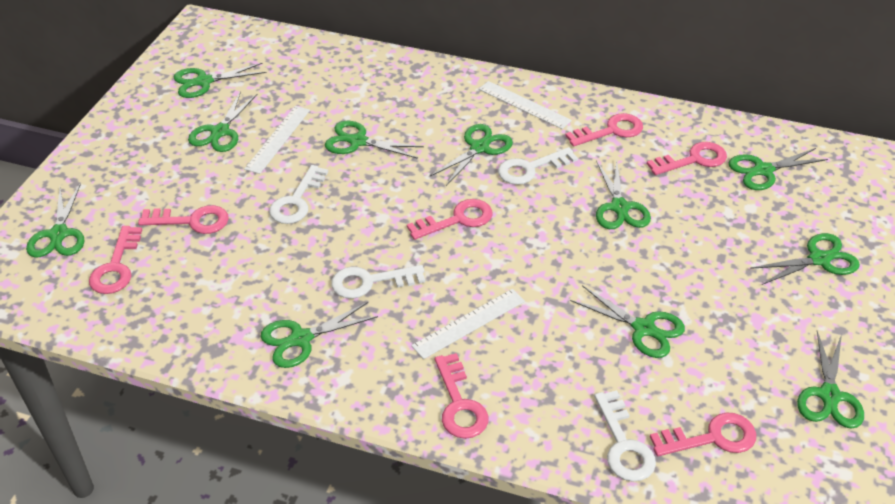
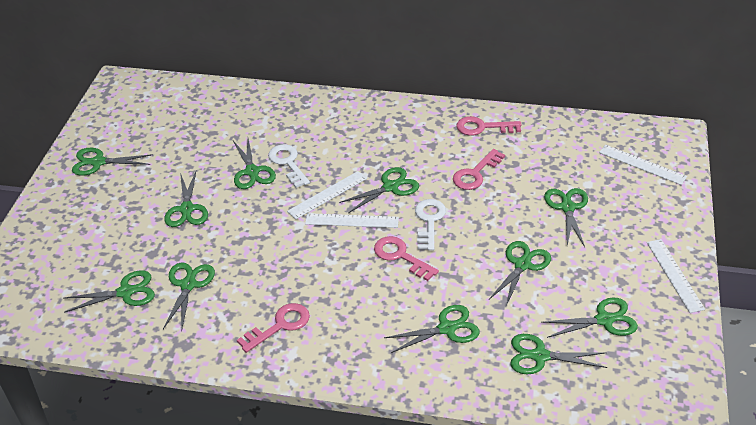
pink key: [89,226,142,294] [138,205,229,234] [407,199,492,240] [435,353,488,439] [565,113,643,147] [647,142,727,175] [650,413,756,456] = 7 -> [237,303,310,353] [374,236,439,281] [453,149,505,190] [456,116,522,136] = 4
white key: [269,165,328,224] [331,265,425,299] [498,147,578,185] [594,390,656,482] = 4 -> [268,144,310,188] [415,199,446,251] = 2
white ruler: [244,106,310,174] [411,289,525,359] [479,81,572,129] = 3 -> [287,171,367,219] [305,213,399,228] [599,145,687,185] [647,239,705,313] = 4

